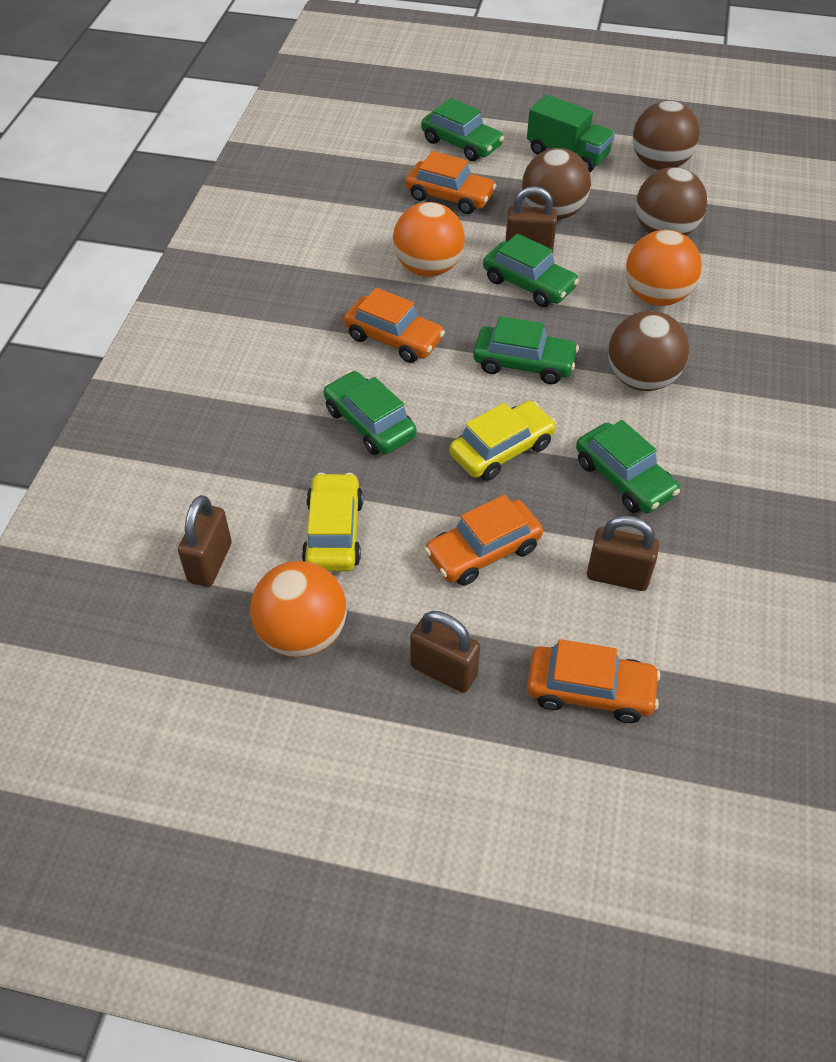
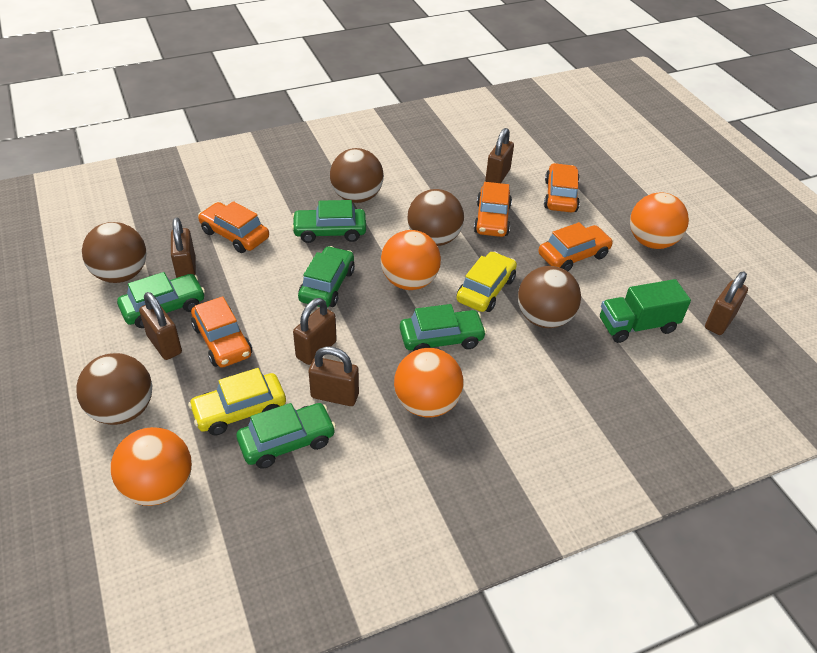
brown ball: [522,148,591,220] [608,311,689,391] [633,100,700,170] [635,167,707,236] = 4 -> [76,353,152,425] [82,222,147,283] [330,148,384,203] [407,189,464,246] [518,266,581,328] = 5
brown padlock: [178,495,232,587] [410,611,480,693] [505,186,557,253] [587,515,659,591] = 4 -> [139,292,182,360] [171,217,196,278] [293,298,337,365] [309,346,359,406] [485,128,514,183] [705,271,748,335] = 6
orange ball: [250,561,347,657] [393,202,465,277] [626,230,701,306] = 3 -> [111,427,192,506] [381,230,441,290] [394,348,464,418] [630,192,689,249] = 4
orange car: [344,288,445,363] [405,151,497,214] [424,495,543,586] [527,639,661,723] = 4 -> [191,296,252,367] [198,201,269,253] [474,182,512,237] [538,222,613,271] [544,163,580,212] = 5

